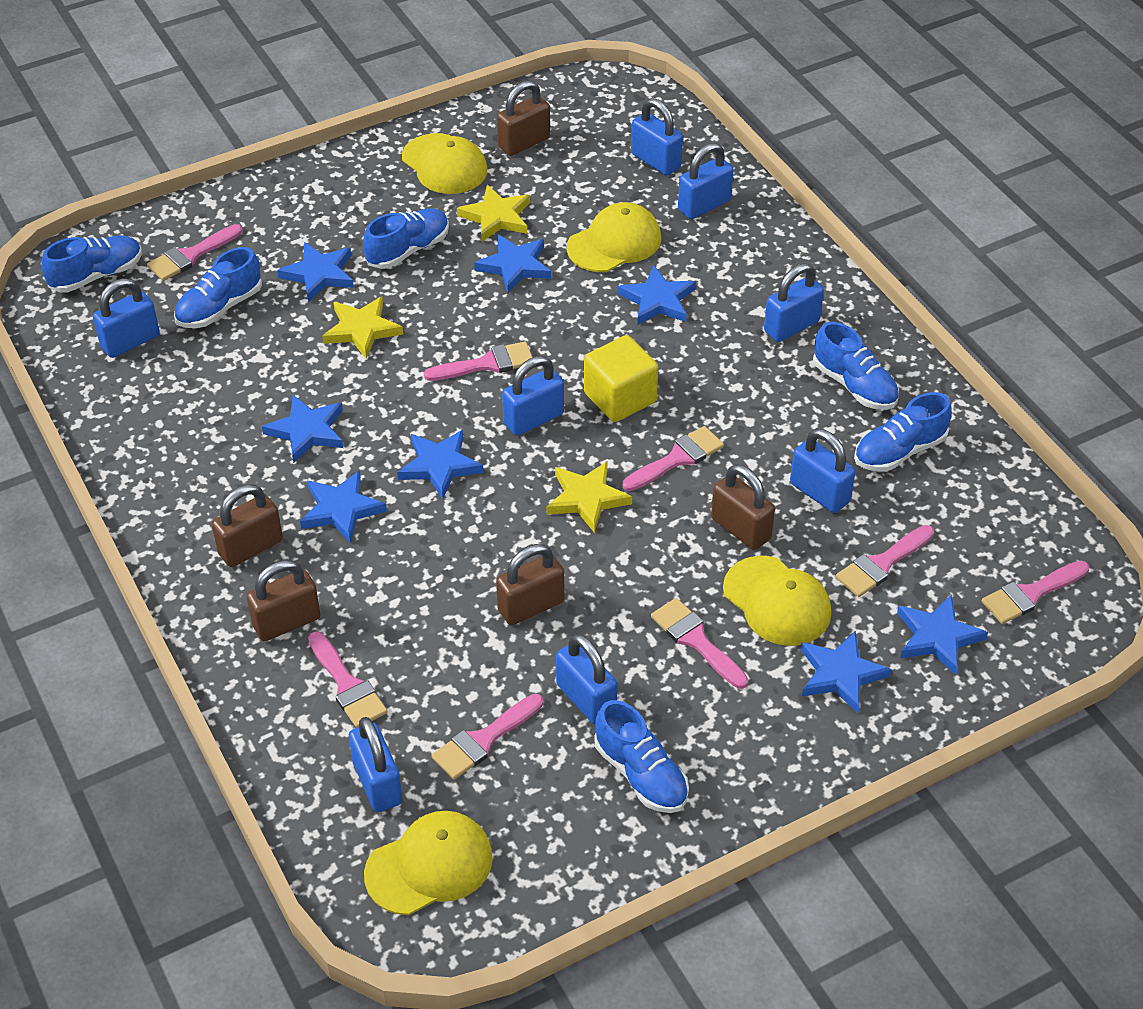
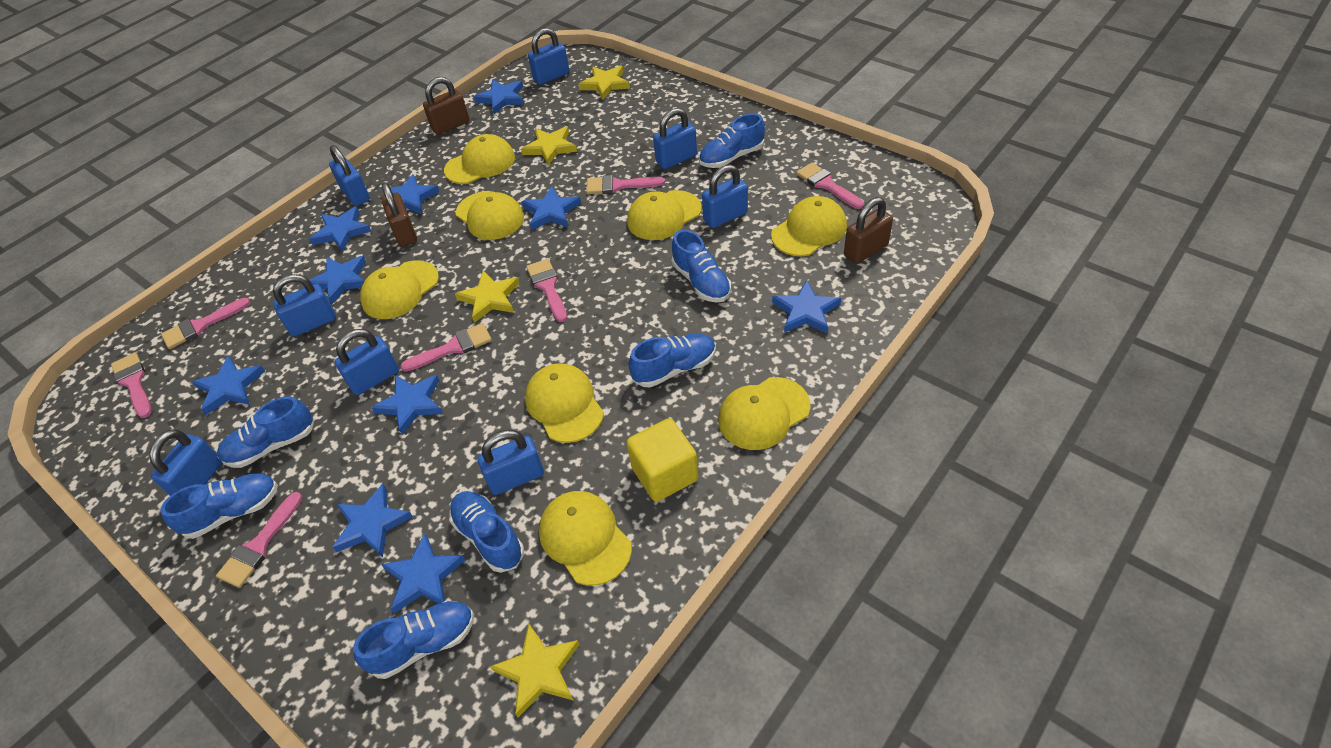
blue shoe: [41,235,142,293] [174,247,262,328] [363,208,449,269] [594,700,689,813] [813,322,899,410] [854,392,952,472] = 6 -> [160,473,278,539] [217,397,314,468] [353,601,474,679] [449,491,524,573] [628,333,716,387] [672,230,731,303] [699,113,765,168] = 7
blue star: [262,395,343,463] [277,242,354,302] [300,470,387,543] [397,430,483,499] [474,234,551,293] [617,265,696,325] [800,631,892,713] [897,595,988,675] = 8 -> [192,356,265,415] [309,256,366,304] [310,206,371,252] [332,484,413,557] [371,375,443,435] [381,533,465,613] [382,174,439,214] [474,79,524,114] [522,186,581,230] [772,280,841,334] = 10
brown padlock: [212,485,283,567] [247,560,320,641] [496,544,564,625] [497,81,550,156] [711,464,775,550] = 5 -> [381,182,417,247] [423,77,470,135] [844,197,893,264] = 3
pink brush: [147,224,243,281] [308,631,387,728] [424,341,532,381] [432,694,543,780] [623,426,724,491] [651,598,748,689] [836,525,934,597] [982,561,1089,624] = 8 -> [111,352,151,418] [161,298,251,349] [216,492,302,588] [400,323,492,372] [526,259,567,322] [586,175,665,194] [796,163,864,209] = 7
yellow cap: [364,811,493,915] [402,133,487,194] [567,202,661,272] [723,556,831,646] = 4 -> [360,260,439,319] [444,134,515,184] [456,191,524,240] [525,363,604,443] [539,491,632,586] [627,190,702,240] [718,377,811,450] [771,196,847,256] = 8
yellow star: [322,297,403,359] [457,185,530,242] [546,461,632,533] = 3 -> [455,271,520,323] [490,624,580,717] [521,126,577,165] [579,65,630,100] = 4

